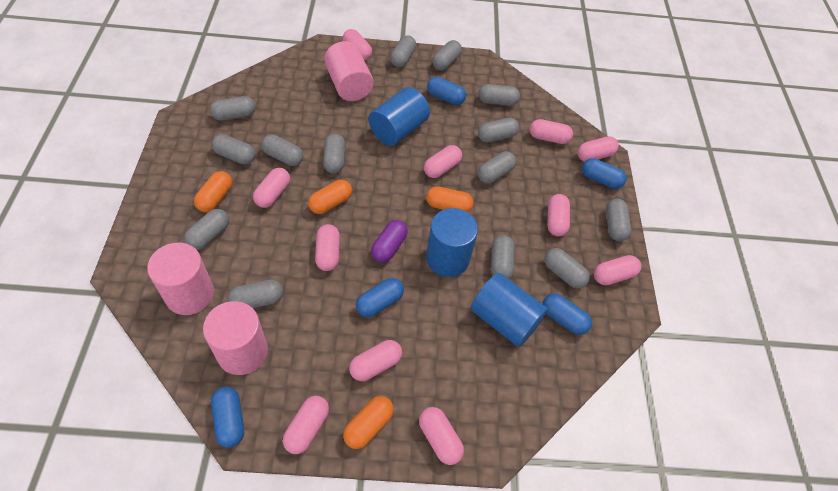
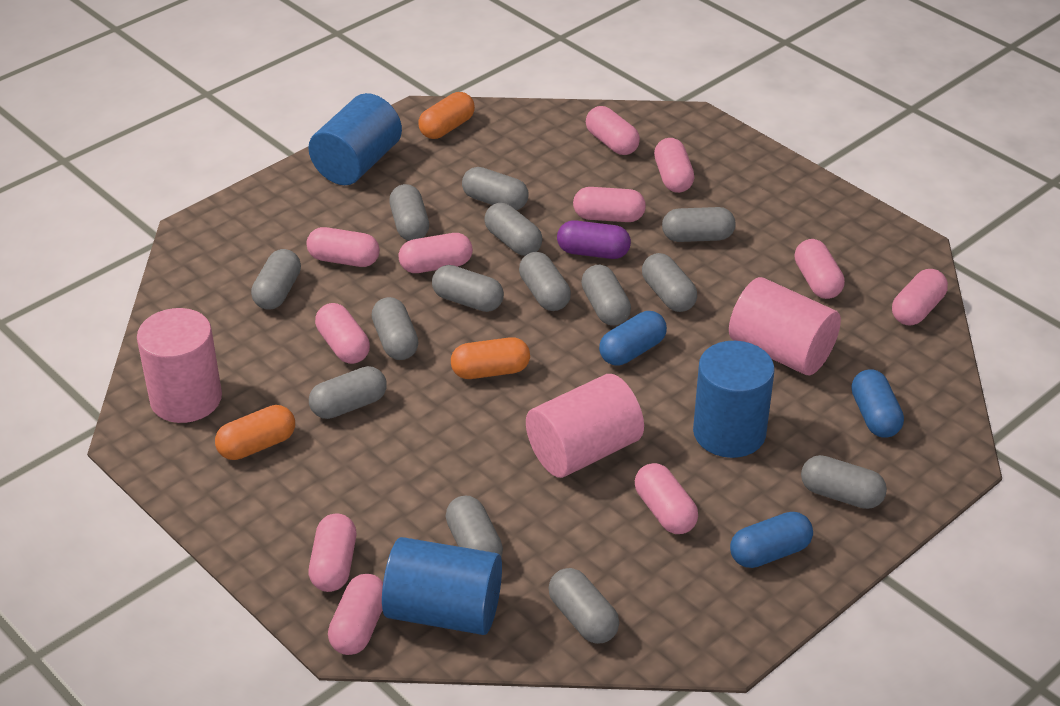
blue capsule: [211,387,244,448] [356,278,404,317] [427,77,466,105] [542,293,592,335] [582,158,627,189] = 5 -> [599,311,667,366] [730,512,813,568] [851,369,904,437] = 3
orange capsule: [194,171,232,212] [308,180,352,214] [343,396,394,449] [426,186,473,212] = 4 -> [215,405,295,460] [418,92,475,139] [451,337,530,379] = 3

